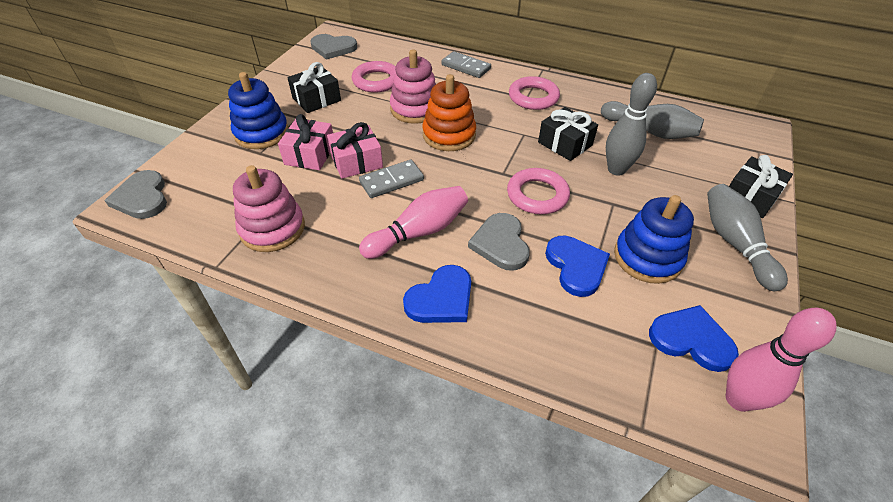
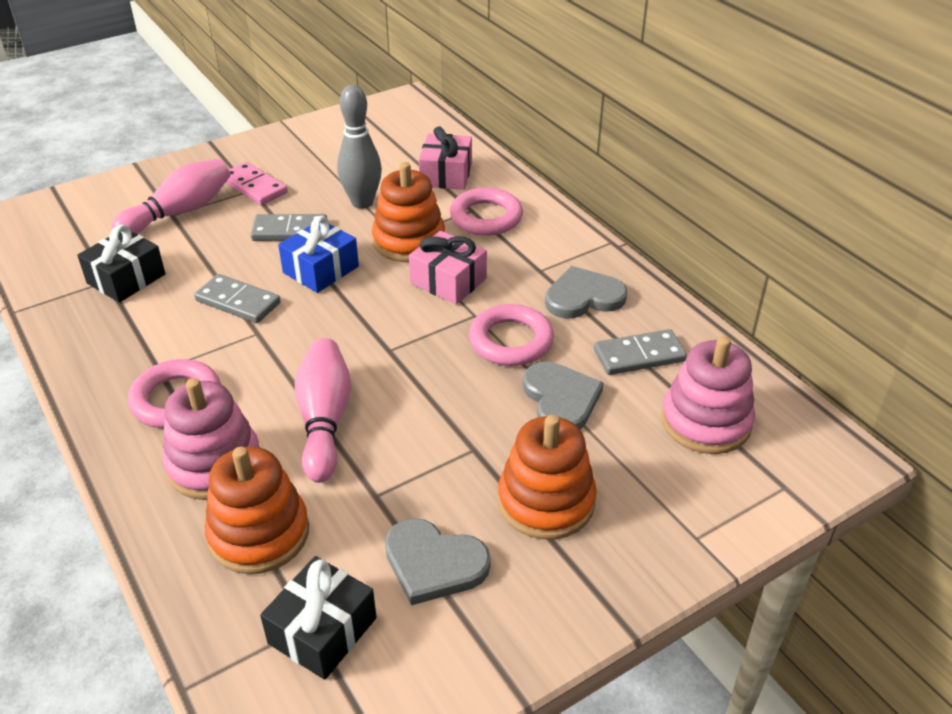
black gift: [287,62,341,113] [538,107,598,161] [729,155,793,218] = 3 -> [77,225,165,303] [260,556,377,680] = 2
blue gift: none = 0 -> [278,216,359,293] = 1
blue heart: [403,265,471,323] [545,236,610,297] [649,305,739,372] = 3 -> none = 0
blue stacking toy: [228,72,289,149] [614,195,694,284] = 2 -> none = 0
grey bowling pin: [601,101,704,139] [606,73,657,176] [707,184,788,291] = 3 -> [337,85,382,209] = 1
grey domino: [359,160,424,198] [441,51,491,78] = 2 -> [194,274,281,323] [251,214,327,241] [594,329,687,375] = 3
orange stacking toy: [422,74,476,151] = 1 -> [205,447,309,574] [372,162,445,262] [498,415,597,540] = 3
pink domino: none = 0 -> [225,162,288,205] = 1

